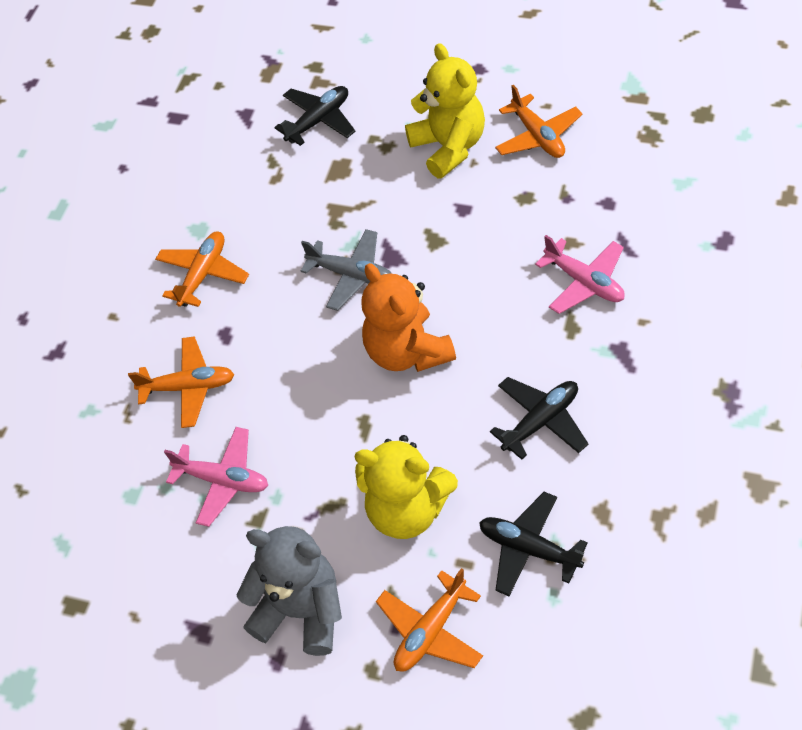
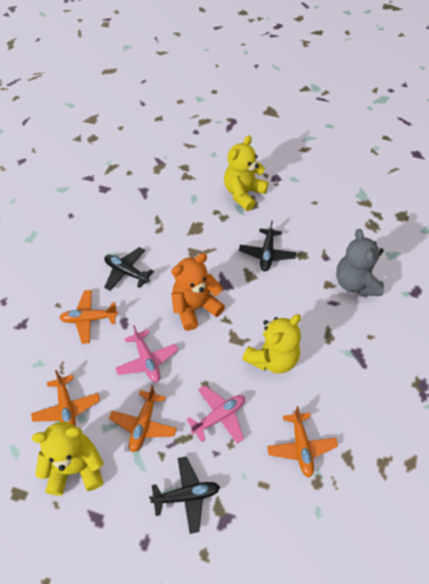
grey plane: [301,229,392,311] = 1 -> none = 0
yellow teddy bear: [355,435,458,539] [405,43,485,178] = 2 -> [32,422,104,496] [224,135,268,211] [242,314,301,373] = 3

